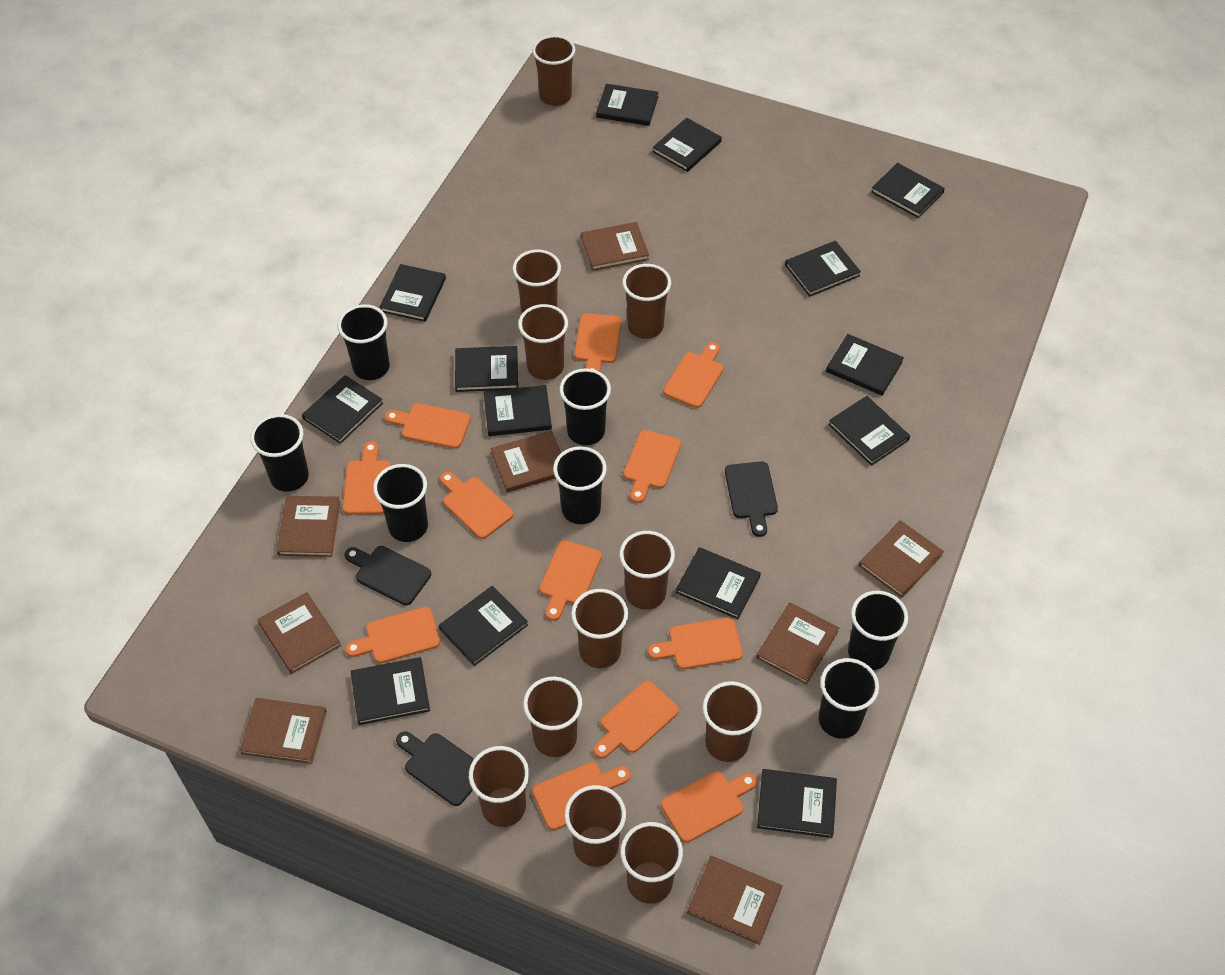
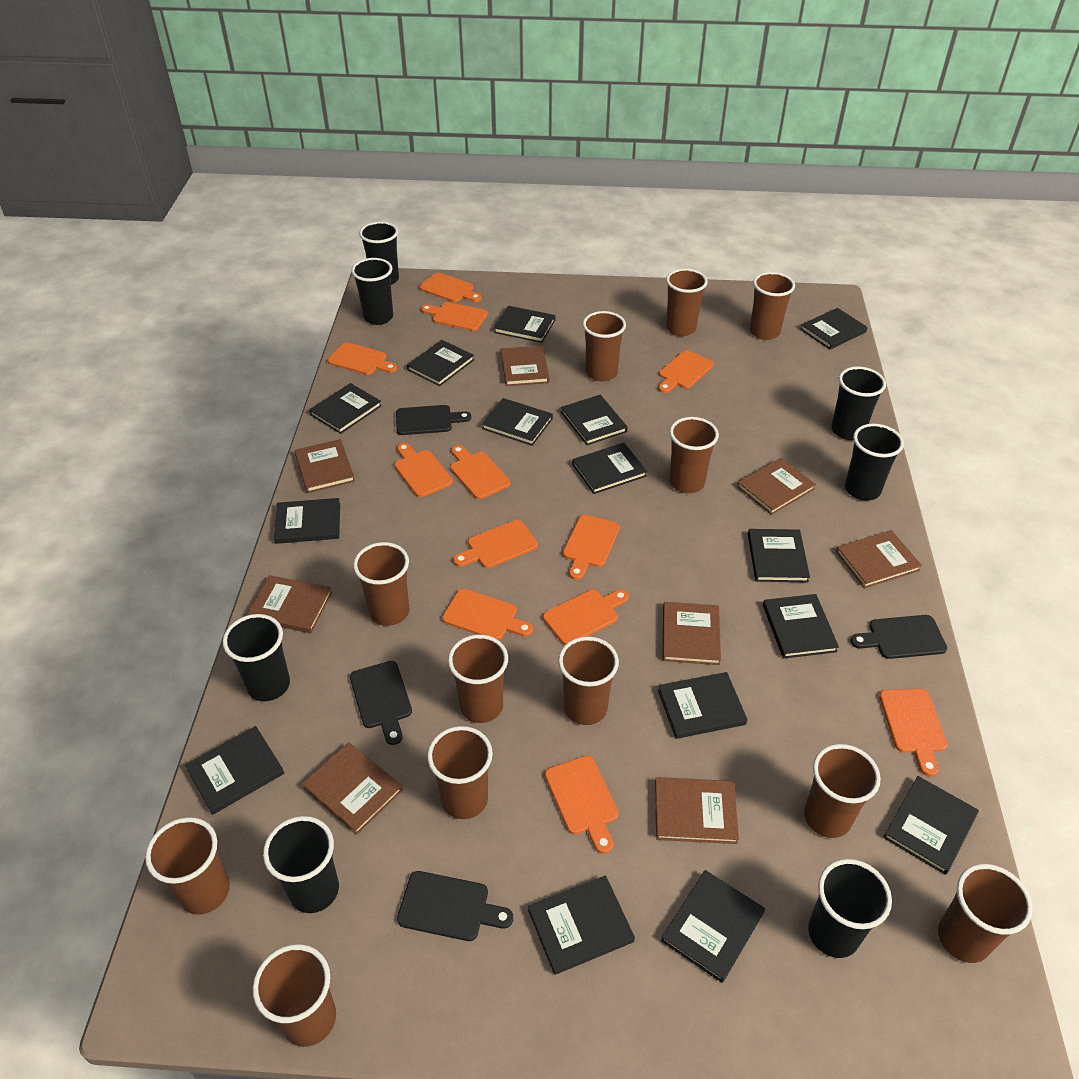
black book: [302,375,383,444] [351,657,430,725] [379,264,446,322] [439,586,528,666] [455,346,518,392] [484,385,552,436] [596,84,659,126] [652,118,722,172] [676,547,761,619] [757,769,837,838] [785,241,861,297] [826,334,904,396] [828,396,910,466] [871,163,945,218] = 14 -> [185,726,284,815] [274,498,340,544] [309,383,382,434] [407,340,474,386] [482,398,553,446] [494,306,556,343] [528,876,635,975] [561,395,628,445] [572,443,647,494] [658,672,748,739] [661,870,765,983] [748,529,810,583] [763,594,839,659] [800,308,868,349] [883,776,979,875] = 15
black cutting board: [345,546,431,605] [396,732,474,806] [725,461,778,537] = 3 -> [350,661,412,745] [396,405,471,435] [397,871,513,941] [850,615,947,659] = 4
brown cup: [469,746,529,827] [513,250,561,313] [518,304,568,380] [523,676,582,757] [532,35,575,106] [565,785,626,867] [571,589,628,668] [619,531,675,610] [620,822,683,904] [622,264,671,339] [702,681,762,762] = 11 -> [145,817,230,915] [253,944,336,1047] [353,542,409,626] [427,726,493,819] [448,635,508,723] [558,636,619,725] [583,311,626,382] [666,268,708,336] [669,417,719,493] [750,272,795,340] [804,744,881,838] [938,864,1033,963] = 12

